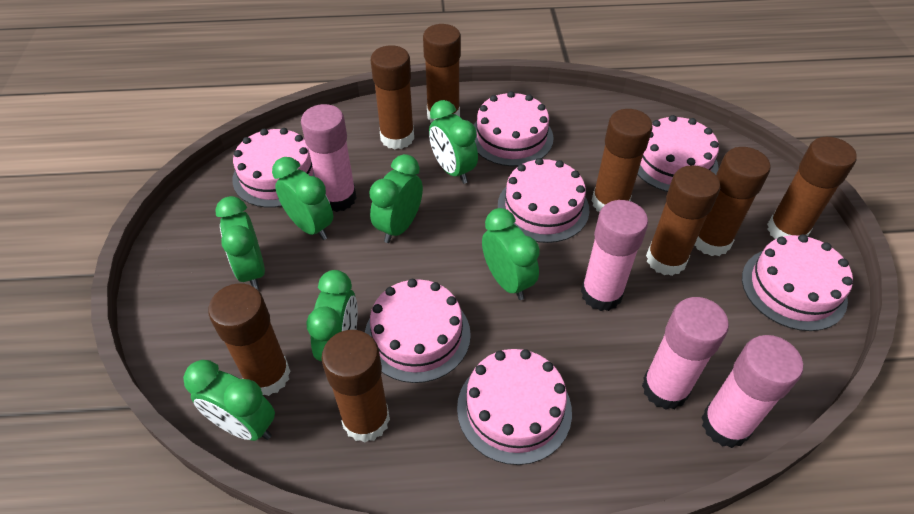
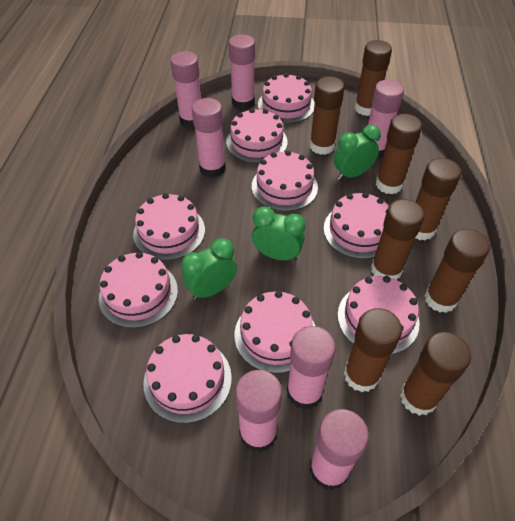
green clock: [183,360,275,441] [215,196,265,289] [272,157,333,240] [306,270,358,361] [369,154,423,243] [429,100,478,184] [482,208,540,300] = 7 -> [182,238,237,300] [252,206,305,261] [334,125,381,180] = 3
pink cake: [233,128,315,208] [365,279,471,383] [457,349,572,465] [474,91,554,166] [498,158,589,243] [637,115,719,192] [742,234,853,331] = 7 -> [99,252,178,328] [133,193,205,260] [143,334,232,423] [226,108,288,163] [234,291,315,373] [252,151,318,211] [258,73,315,123] [323,192,389,259] [338,276,420,354] = 9
pink glue stick: [301,104,357,212] [581,200,648,311] [642,297,729,410] [701,335,803,448] = 4 -> [170,51,201,128] [192,98,226,178] [229,34,255,110] [235,370,282,452] [287,326,336,410] [309,409,369,490] [368,80,404,158] = 7

